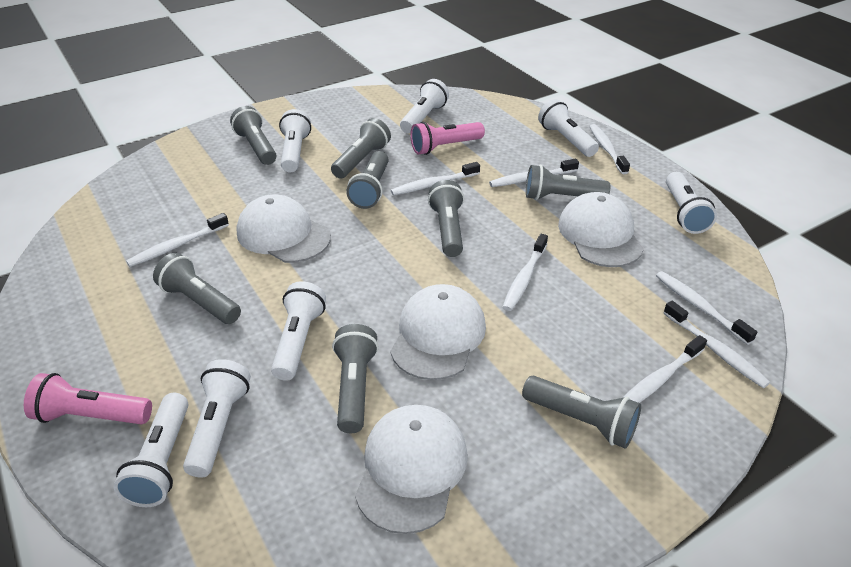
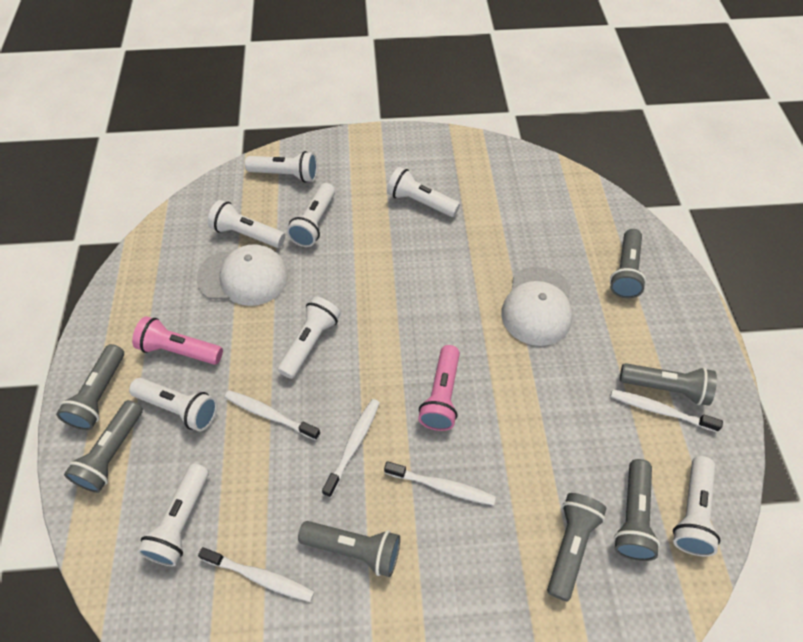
grey flashlight: [153,253,241,324] [230,106,277,165] [331,118,391,179] [332,324,379,433] [346,151,389,209] [428,180,464,257] [522,376,641,448] [526,165,611,200] = 8 -> [56,344,124,430] [64,400,143,493] [298,521,400,577] [547,493,607,602] [610,229,646,299] [614,459,660,561] [620,363,717,406] = 7
white cap: [236,194,331,263] [355,405,468,534] [390,284,486,380] [558,192,643,267] = 4 -> [196,244,288,306] [501,267,573,346] = 2
white flashlight: [114,393,189,507] [183,359,251,478] [271,281,326,381] [279,109,311,172] [400,79,449,133] [538,99,599,157] [666,172,717,234] = 7 -> [129,378,217,431] [137,463,209,566] [208,200,285,248] [245,151,317,183] [277,296,341,379] [287,183,335,247] [387,167,460,217] [673,456,720,556] = 8
white toothbrush: [126,213,229,267] [391,162,480,196] [489,159,579,187] [503,234,548,311] [589,124,630,174] [623,335,707,403] [656,271,757,345] [663,301,770,388] = 8 -> [198,547,315,602] [225,390,320,440] [322,399,380,498] [384,461,496,506] [610,389,723,432] = 5

